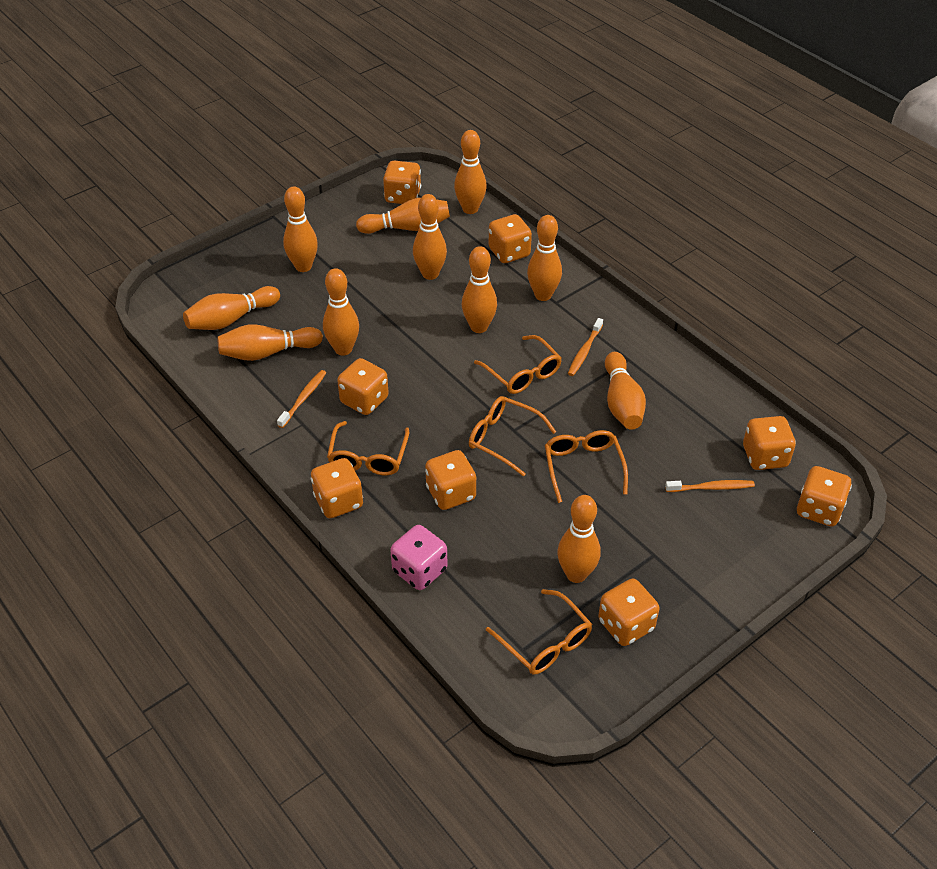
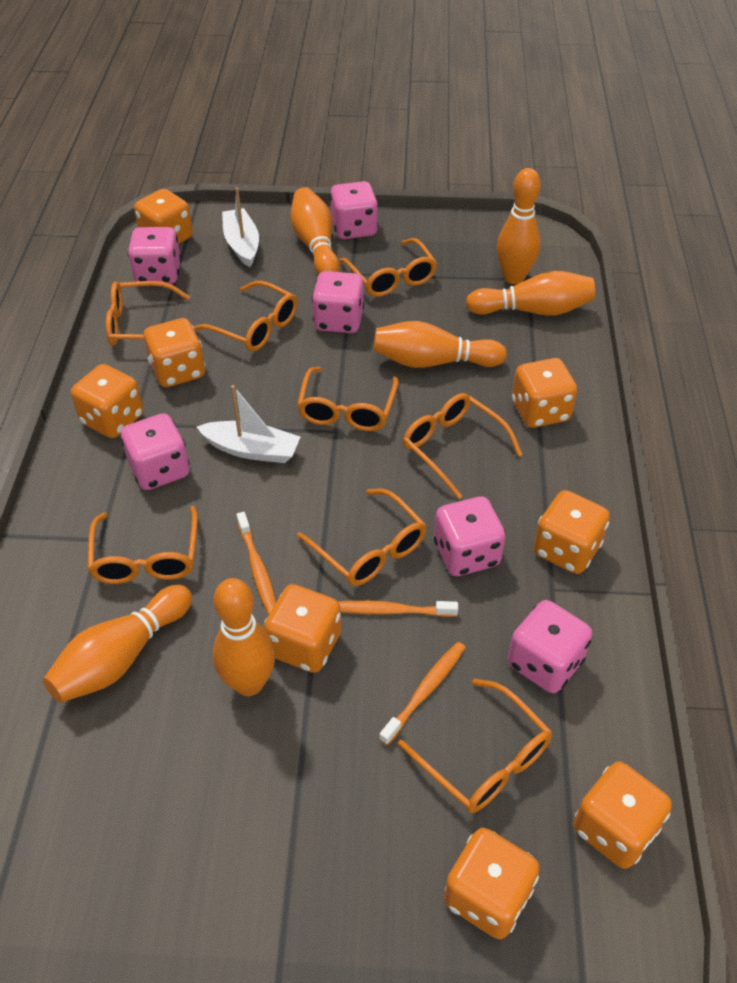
orange bowling pin: [183,286,280,330] [217,324,323,361] [283,186,318,272] [323,268,359,356] [356,198,450,234] [413,194,447,280] [454,130,487,214] [462,246,497,333] [527,215,562,301] [557,495,600,583] [605,352,646,430] = 11 -> [43,585,192,703] [213,578,275,696] [291,187,339,275] [373,321,507,368] [466,271,595,316] [497,168,541,284] = 6
orange glasses: [327,421,409,475] [469,396,556,477] [474,335,562,394] [486,589,592,675] [545,430,628,503] = 5 -> [87,506,198,584] [106,281,190,346] [194,281,298,351] [297,367,399,431] [297,489,427,586] [339,238,437,297] [398,679,552,813] [403,393,522,499] = 8
pink dice: [390,525,448,590] = 1 -> [120,413,190,490] [128,227,181,284] [312,271,364,333] [330,181,378,239] [434,496,506,576] [508,600,592,693] = 6
white boat: none = 0 -> [197,385,300,463] [222,187,259,267] = 2

